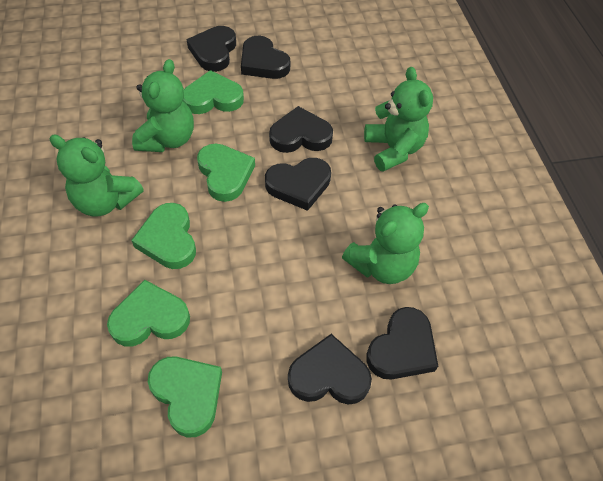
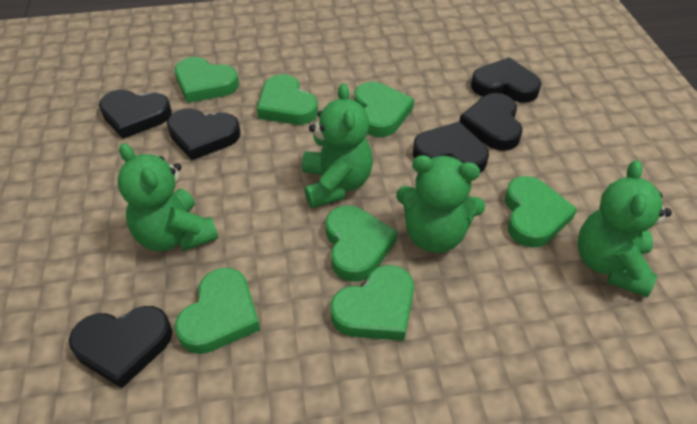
green heart: [107,280,190,347] [131,203,196,269] [148,357,222,438] [183,70,244,114] [197,144,255,202] = 5 -> [175,57,239,103] [175,268,260,354] [257,74,318,125] [325,205,397,282] [331,265,414,341] [354,82,414,137] [505,176,577,247] = 7

